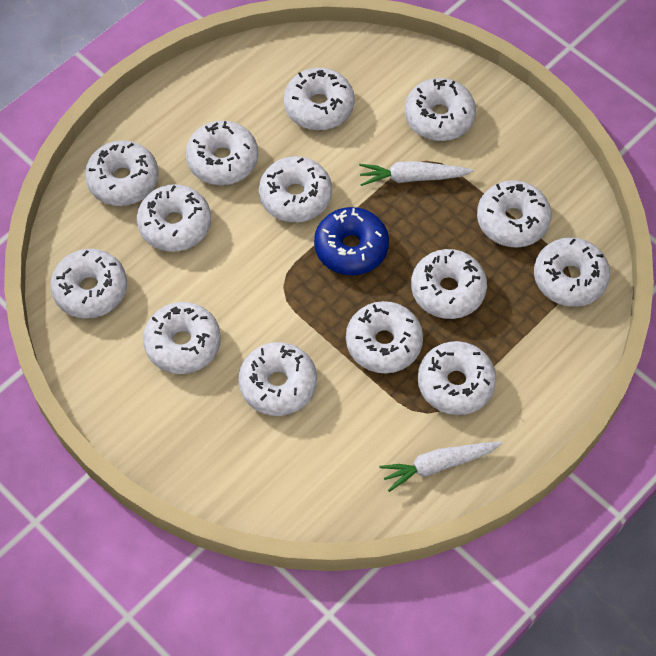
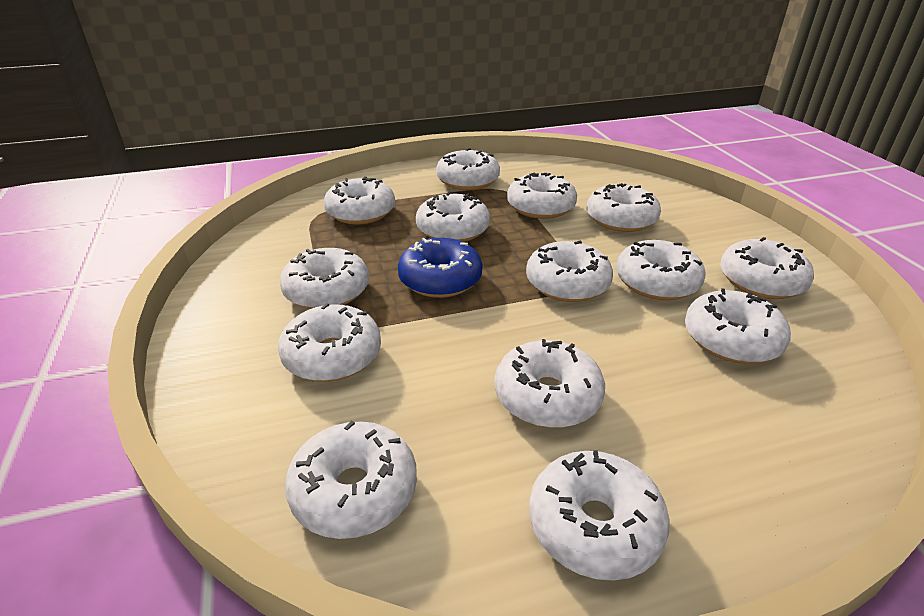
white carrot: [359,161,473,186] [379,441,502,492] = 2 -> none = 0

